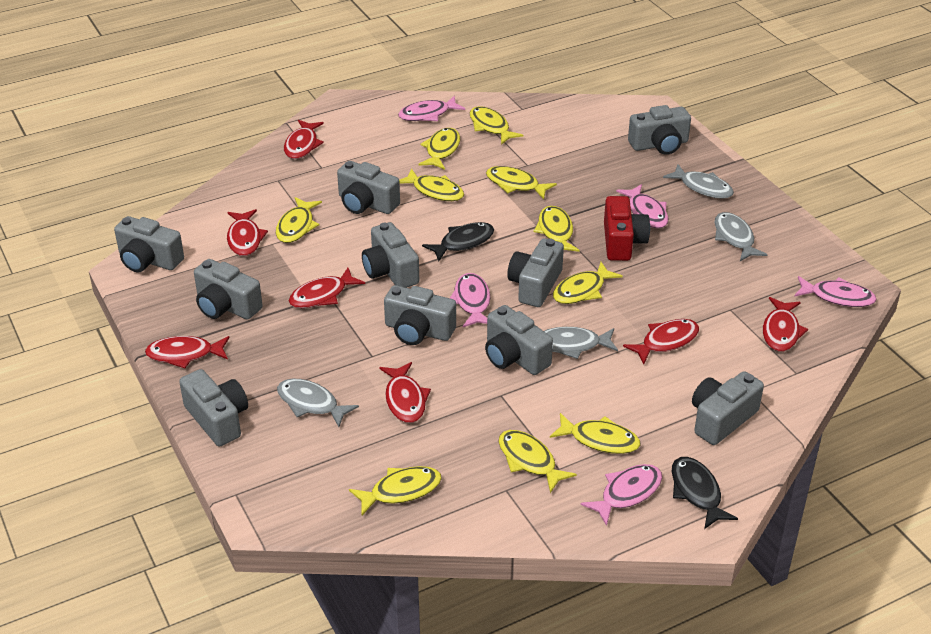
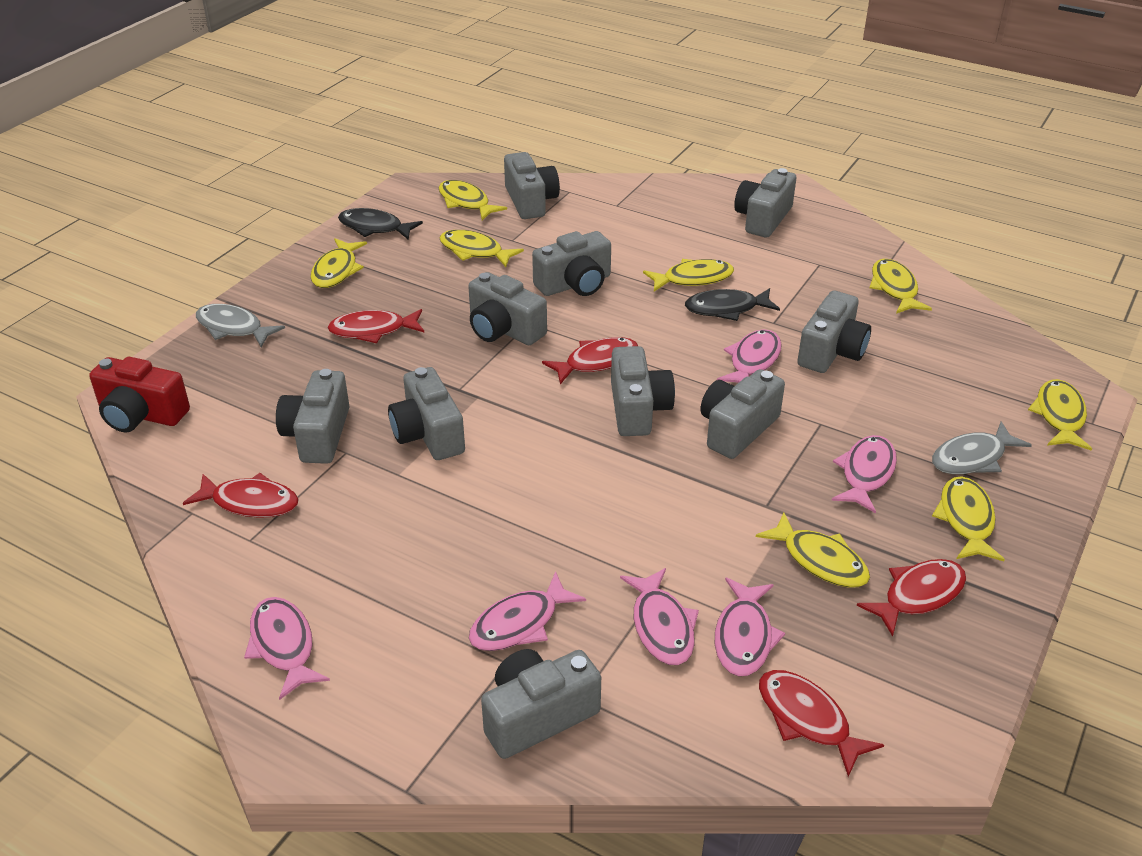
grey fish: [277,379,359,427] [544,327,618,359] [663,164,734,199] [715,212,768,261] = 4 -> [196,304,285,347] [932,421,1032,474] = 2
pink fish: [398,96,465,121] [450,273,490,327] [580,464,662,526] [616,184,668,228] [794,276,877,307] = 5 -> [244,597,330,700] [469,571,586,651] [620,568,699,665] [715,578,785,676] [717,329,782,383] [831,435,897,513] = 6
red fish: [145,336,229,368] [227,209,268,256] [284,120,324,159] [289,268,365,308] [379,362,431,423] [623,319,699,364] [763,297,808,351] = 7 -> [183,473,299,518] [327,309,424,343] [542,337,638,384] [759,670,884,777] [857,559,966,637] = 5
yellow fish: [276,197,322,243] [349,466,442,515] [399,168,464,201] [418,128,460,170] [470,106,523,145] [486,166,557,199] [498,430,577,493] [534,206,580,252] [550,413,640,454] [553,262,623,304] = 10 -> [311,238,367,288] [439,180,507,220] [440,230,524,267] [643,259,734,292] [756,513,870,588] [870,259,932,314] [932,476,1005,561] [1028,379,1092,450] = 8

